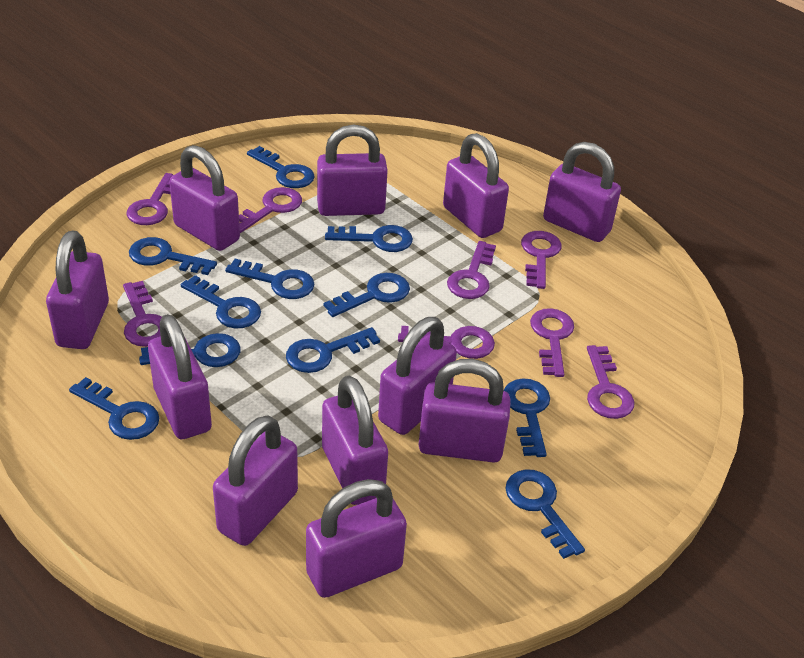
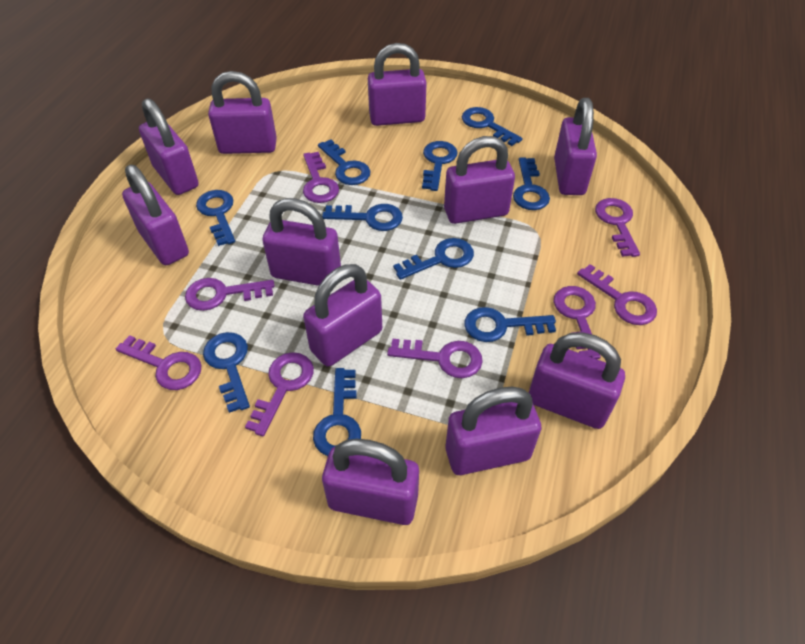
blue key: [69,377,159,440] [129,237,217,275] [139,333,241,367] [181,275,261,328] [225,259,315,299] [247,146,315,188] [286,327,380,373] [324,273,410,317] [325,225,413,252] [504,378,550,457] [505,469,585,559] = 11 -> [196,190,235,246] [203,332,250,413] [313,368,361,456] [318,139,370,185] [322,204,403,231] [393,238,474,280] [422,141,458,191] [462,107,522,146] [464,307,556,342] [513,157,550,210] = 10

